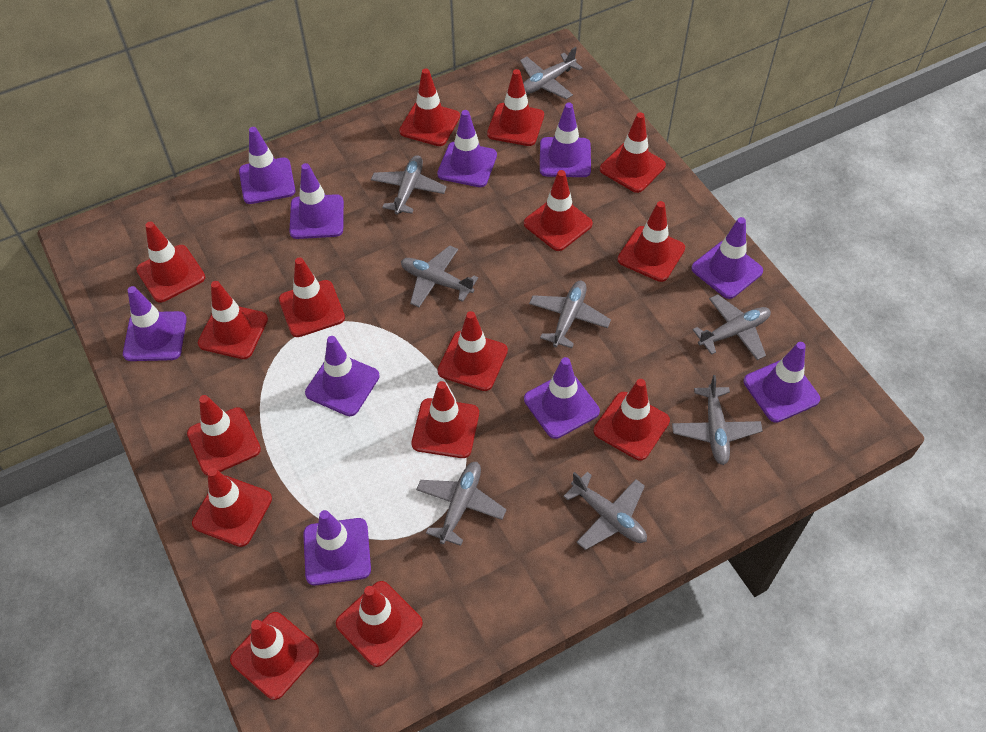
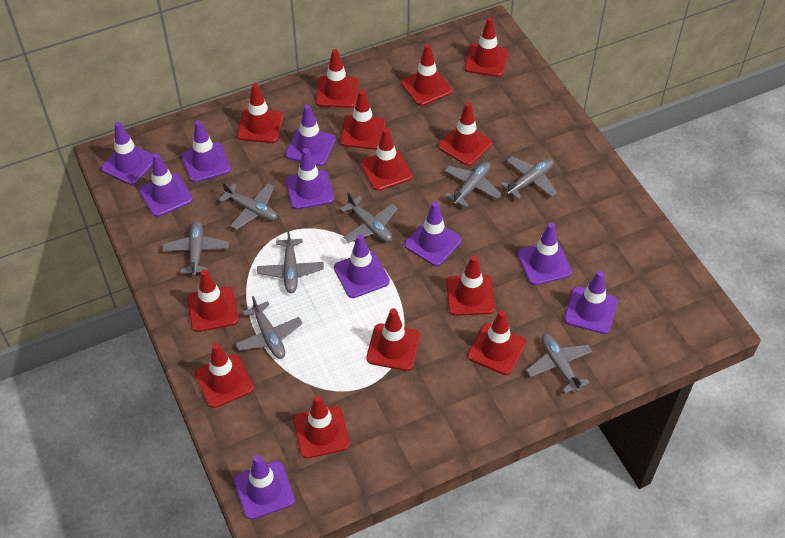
red traffic cone: [136,222,205,302] [187,395,261,476] [192,468,272,547] [198,281,268,359] [230,612,319,700] [279,257,345,337] [336,581,423,667] [399,68,460,146] [412,381,479,458] [438,311,508,391] [487,69,544,146] [524,170,593,251] [594,379,670,460] [600,112,666,193] [618,201,685,282] = 15 -> [187,270,238,332] [195,343,254,408] [237,83,283,143] [293,395,350,459] [316,49,359,108] [340,90,386,150] [360,128,413,191] [366,308,420,371] [401,44,452,106] [438,102,492,166] [446,255,495,316] [465,17,508,77] [468,310,526,375] = 13

